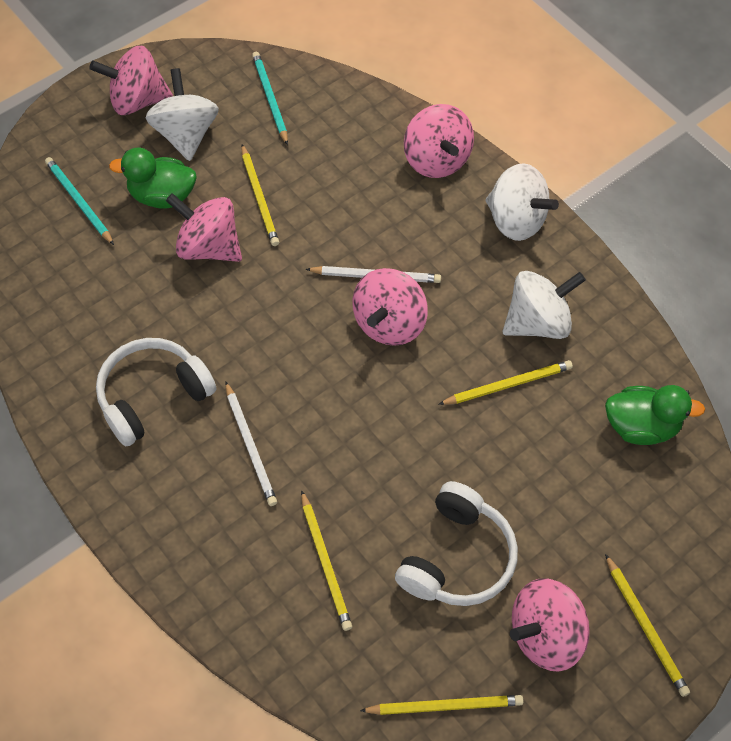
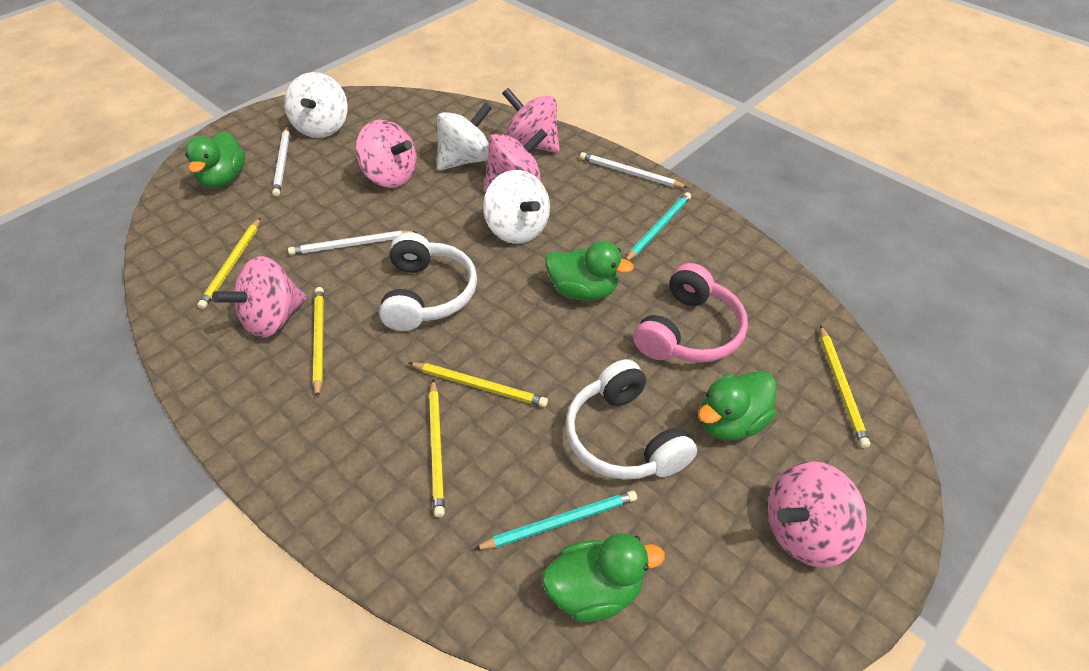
green duck: [109,147,197,209] [605,385,705,445] = 2 -> [185,131,245,188] [542,533,665,622] [545,241,634,301] [698,371,776,440] = 4
pink headphones: none = 0 -> [633,263,748,363] = 1
white pencil: [225,382,277,506] [306,266,441,283] = 2 -> [272,126,290,197] [288,230,417,255] [580,152,688,188] = 3

